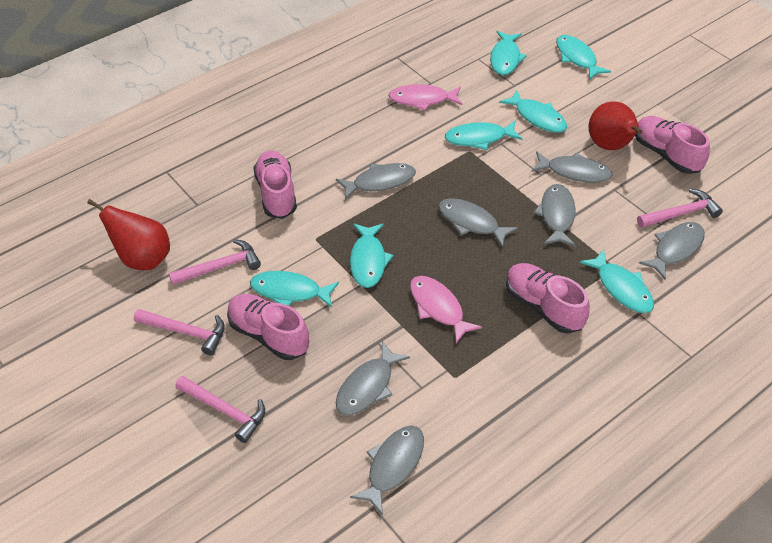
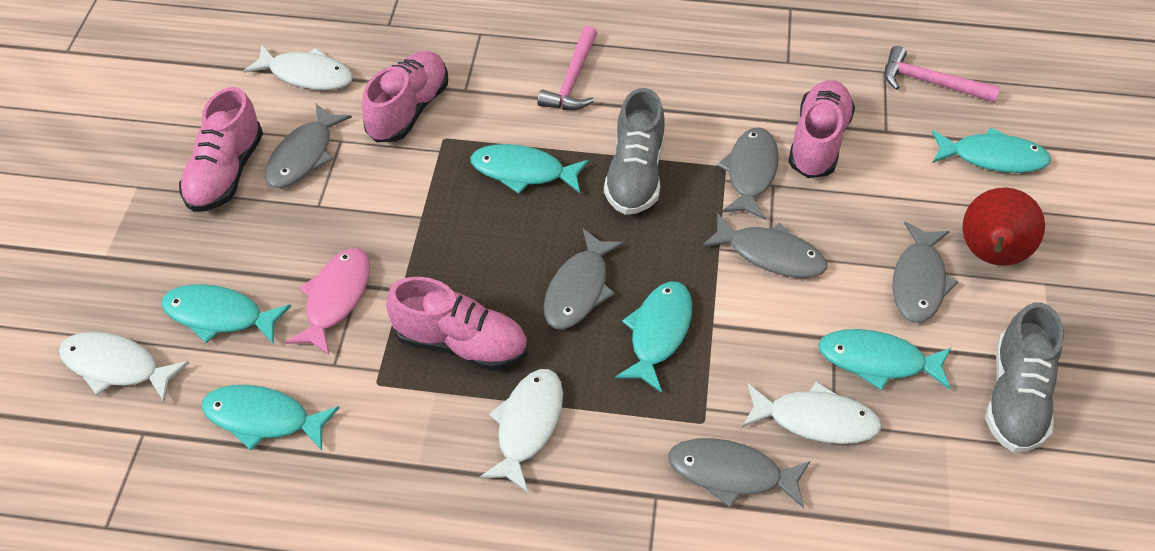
grey fish: [336,163,416,200] [336,341,410,415] [350,426,424,516] [438,198,518,248] [531,151,613,183] [534,184,576,246] [639,222,705,280] = 7 -> [264,104,352,188] [544,229,625,329] [668,438,810,508] [702,214,827,278] [717,127,779,220] [892,222,958,323] = 6
grey shoe: none = 0 -> [604,88,665,215] [985,302,1064,452] = 2
pink fish: [388,84,462,111] [410,276,482,344] = 2 -> [285,248,370,356] = 1
pink hammer: [134,309,225,355] [169,239,261,285] [176,376,265,443] [637,189,723,228] = 4 -> [537,26,597,110] [885,46,1000,103] = 2
red pear: [87,199,170,270] [589,101,642,150] = 2 -> [962,187,1045,266] = 1
turquoise fish: [250,271,339,308] [350,224,393,288] [445,120,523,150] [490,31,527,75] [499,90,567,133] [556,35,611,80] [579,249,654,313] = 7 -> [161,284,291,343] [201,385,339,450] [470,144,589,194] [615,281,692,393] [818,329,952,390] [932,127,1051,173] = 6
white fish: none = 0 -> [59,332,189,402] [243,45,353,90] [479,369,563,492] [742,381,882,444] = 4

